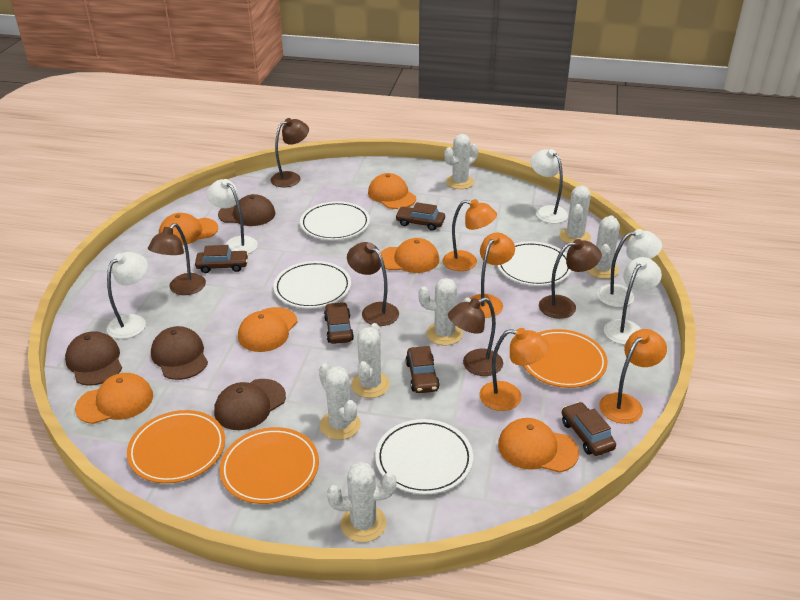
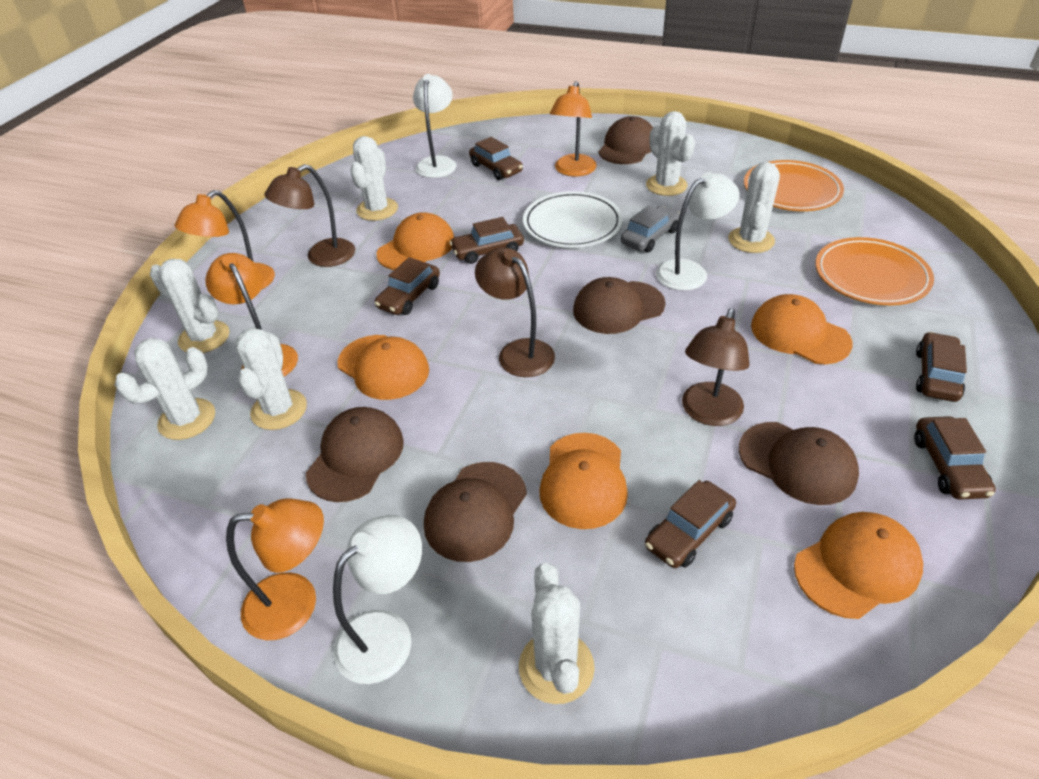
brown cap: [65,331,122,386] [151,326,208,380] [214,379,286,430] [218,194,275,226] = 4 -> [306,407,404,502] [424,462,527,562] [573,277,665,334] [598,116,653,164] [739,422,859,505] = 5
brown car: [195,245,248,273] [324,302,354,344] [395,202,445,231] [406,346,440,393] [562,402,616,456] = 5 -> [375,257,440,315] [449,217,524,264] [469,137,523,180] [645,480,736,568] [914,416,996,500] [916,332,967,402] = 6
brown lamp: [148,223,206,295] [270,118,309,187] [347,242,399,326] [448,297,503,376] [539,239,602,319] = 5 -> [264,164,355,267] [475,247,555,377] [682,308,750,426] = 3
grey car: none = 0 -> [621,205,680,253] = 1
orange cap: [75,373,153,424] [159,213,218,245] [238,307,297,352] [368,173,416,209] [380,238,439,273] [498,418,579,473] = 6 -> [337,335,429,400] [377,212,454,270] [539,433,628,529] [751,294,853,364] [794,512,923,619] = 5
orange plate: [127,410,225,483] [220,427,319,504] [524,329,608,388] = 3 -> [744,160,844,211] [815,237,934,305] = 2
white lamp: [107,252,148,339] [207,179,258,254] [530,149,568,223] [597,229,662,307] [604,257,662,345] = 5 -> [333,515,422,684] [413,74,457,178] [656,172,740,291] = 3
white plate: [273,261,351,309] [300,201,370,240] [375,419,473,494] [497,241,572,286] = 4 -> [523,191,623,248] = 1

